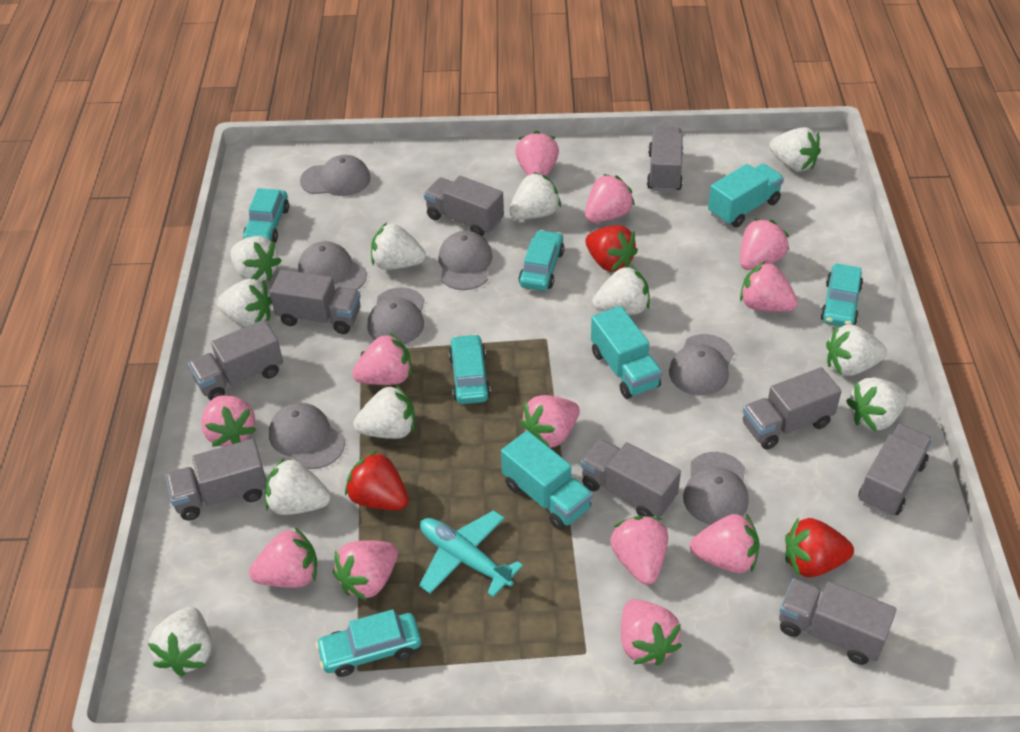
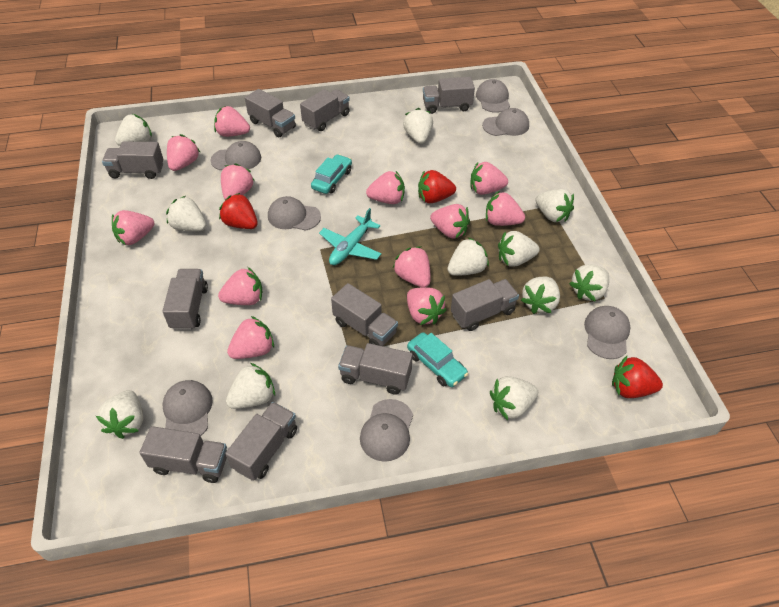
grey truck: [165,439,266,520] [188,320,283,401] [270,270,361,334] [424,176,504,236] [581,439,681,518] [647,126,683,192] [743,367,842,450] [779,578,896,665] [858,424,932,516] = 9 -> [102,142,163,179] [140,426,227,483] [162,269,208,330] [225,402,297,481] [245,89,296,137] [300,89,350,131] [331,283,398,346] [338,343,413,395] [423,77,475,114] [451,279,519,331] = 10
turquoise car: [243,188,289,243] [316,609,421,677] [449,334,491,404] [519,230,564,291] [820,263,863,327] = 5 -> [311,154,352,194] [407,332,468,387] = 2
turquoise truck: [501,430,593,530] [591,306,662,399] [708,164,784,228] = 3 -> none = 0

